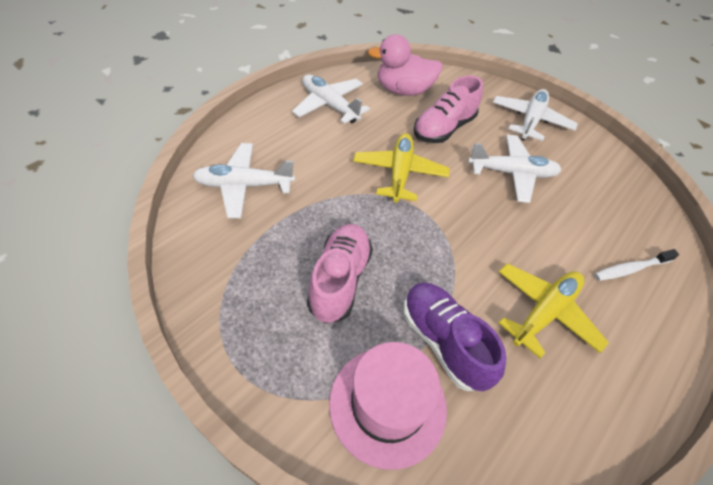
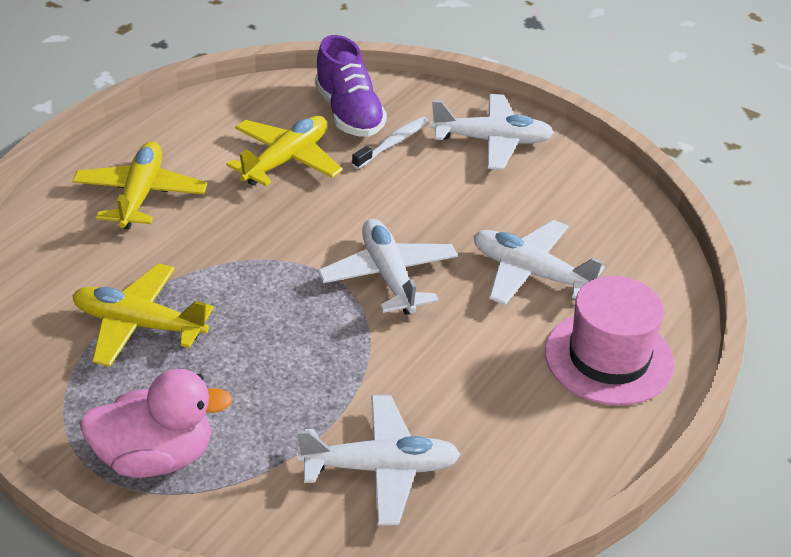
pink shoe: [307,224,373,323] [414,75,483,143] = 2 -> none = 0
yellow plane: [353,133,450,203] [499,263,609,358] = 2 -> [72,141,207,230] [72,263,214,367] [226,116,343,186] = 3

